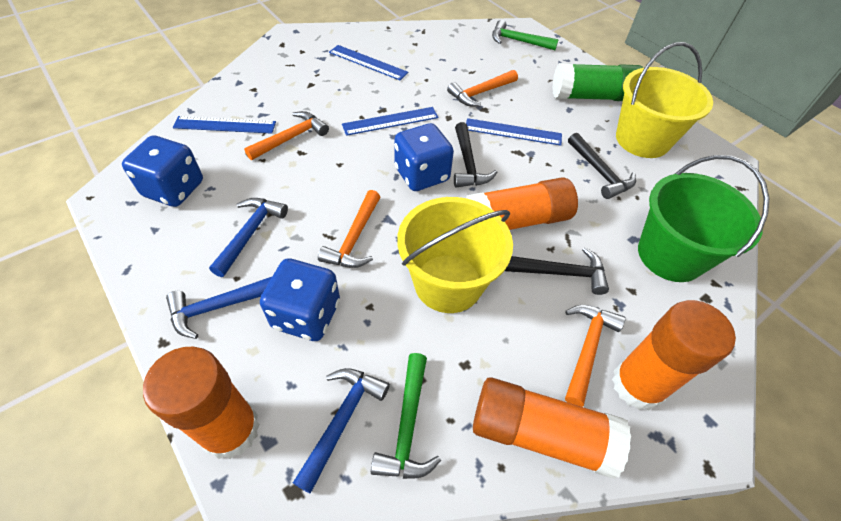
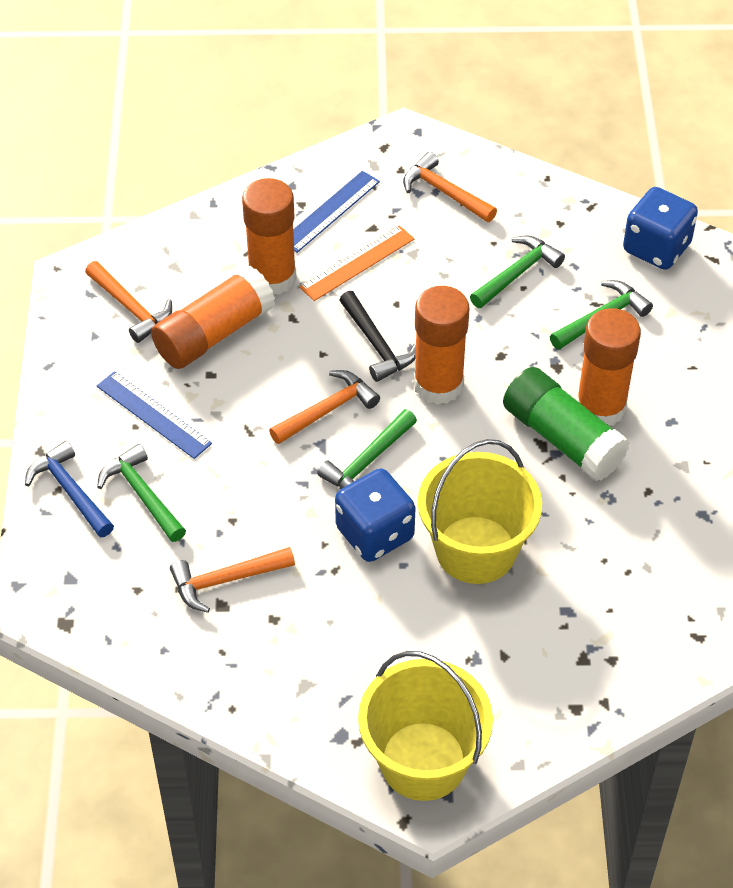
black hammer: [454,122,497,187] [505,247,609,295] [568,133,636,199] = 3 -> [340,291,416,382] = 1
blue dice: [122,135,203,207] [260,259,340,341] [394,123,454,191] = 3 -> [335,469,416,562] [623,187,698,270] = 2
blue hammer: [166,277,272,339] [209,198,288,277] [293,368,390,493] = 3 -> [25,441,114,537] = 1
blue ruler: [173,116,276,134] [329,45,408,80] [342,107,438,136] [466,118,562,146] = 4 -> [97,371,212,459] [293,171,380,253] = 2
green bucket: [638,155,769,282] = 1 -> none = 0
green hammer: [371,353,441,479] [492,20,559,50] = 2 -> [97,444,186,542] [317,409,417,489] [470,236,565,308] [550,280,653,350] = 4
orange ruler: none = 0 -> [299,225,414,301] = 1

